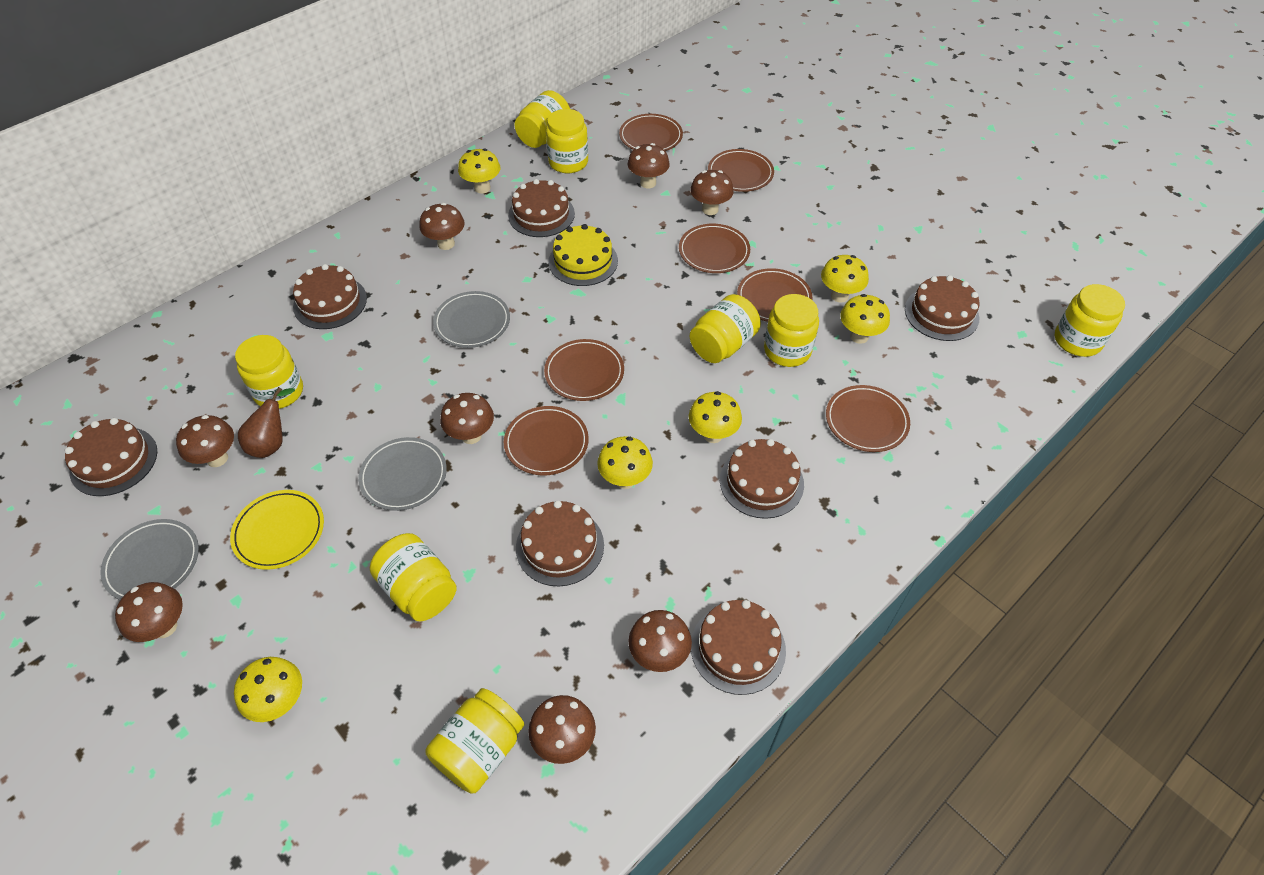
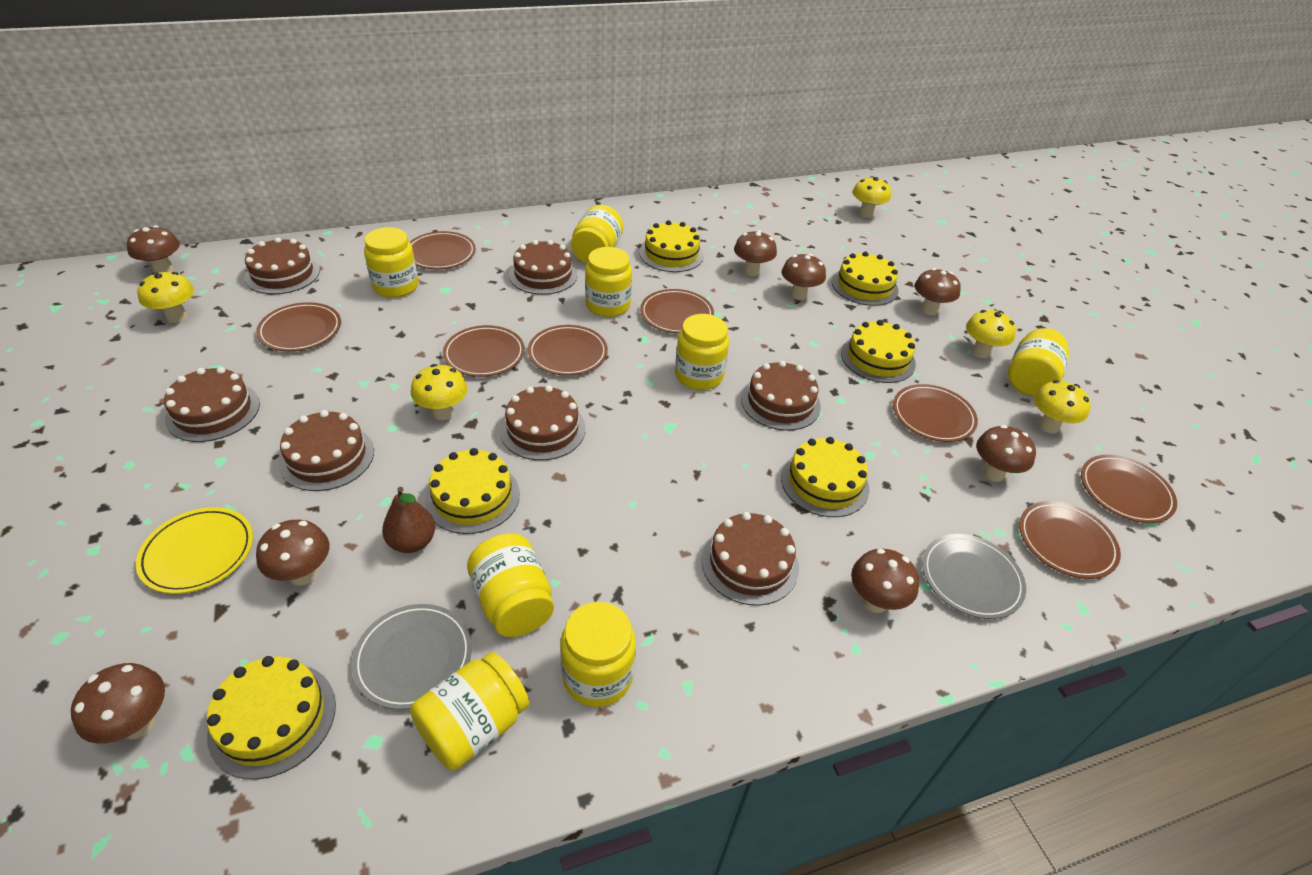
brown plate: [504,406,589,475] [544,339,624,401] [619,114,683,151] [679,224,750,273] [708,149,774,192] [737,268,812,322] [826,385,910,452] = 7 -> [256,302,341,351] [410,231,476,269] [443,325,525,377] [528,325,608,376] [640,289,714,334] [893,384,978,442] [1019,501,1121,579] [1081,455,1177,523] = 8
grey plate: [100,519,199,600] [358,437,447,511] [433,291,510,348] = 3 -> [352,604,472,710] [922,534,1026,619] = 2
yellow cake: [549,224,618,286] = 1 -> [207,656,336,779] [425,448,520,534] [639,220,704,272] [781,437,869,517] [832,252,899,306] [841,320,916,383] = 6
yellow mushroom: [234,657,302,722] [458,149,500,194] [597,436,653,489] [689,391,742,443] [821,255,869,303] [840,294,890,344] = 6 -> [137,272,194,323] [411,364,468,420] [852,176,891,218] [966,310,1016,358] [1034,380,1091,433] = 5

